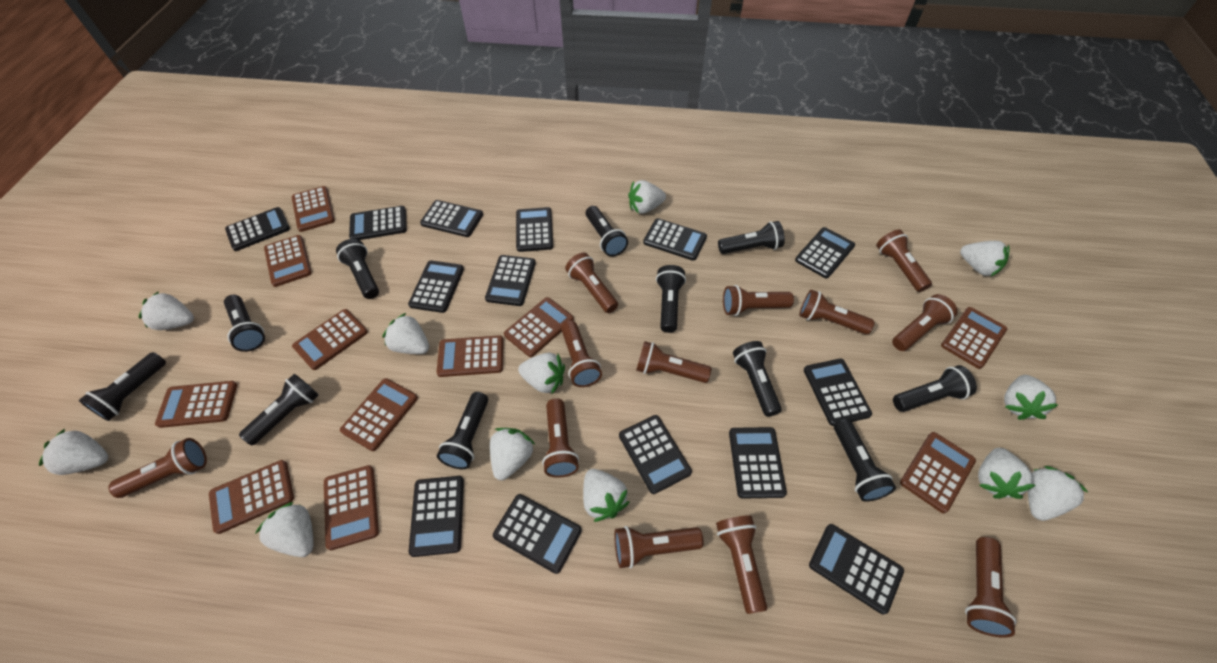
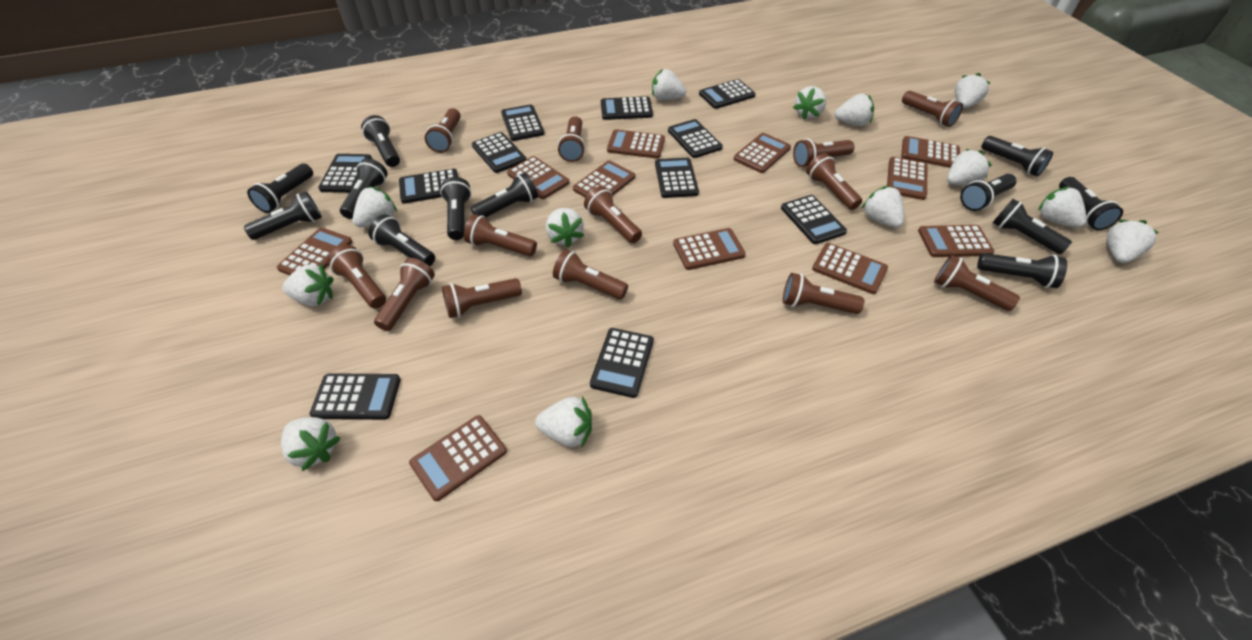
black calculator: [225,207,290,251] [349,206,407,240] [408,260,464,313] [409,476,464,557] [420,200,483,237] [485,255,536,306] [493,494,582,574] [516,207,553,252] [619,415,692,494] [643,218,707,261] [729,427,787,499] [795,227,855,278] [804,359,872,426] [809,524,904,615] = 14 -> [310,373,401,420] [318,154,372,193] [399,169,458,204] [472,132,526,173] [501,105,544,141] [590,328,654,398] [601,96,653,120] [655,158,699,198] [668,119,723,158] [699,79,755,109] [781,195,847,244] = 11
black flashlight: [79,352,166,421] [224,295,265,352] [239,374,319,445] [336,239,379,299] [437,392,488,469] [586,206,628,257] [656,265,686,333] [718,221,785,254] [733,341,782,417] [834,419,896,502] [893,365,977,412] = 11 -> [244,192,322,240] [247,164,313,213] [340,158,388,219] [361,115,400,167] [368,214,435,266] [440,177,471,240] [471,173,538,218] [960,174,1017,211] [977,253,1067,288] [981,136,1053,176] [993,199,1072,254] [1059,177,1123,230] = 12
brown flashlight: [108,438,207,498] [542,398,579,478] [561,320,602,387] [565,252,618,313] [614,526,704,569] [636,341,711,383] [716,516,767,614] [723,285,794,316] [799,290,875,334] [876,229,932,292] [892,294,958,351] [965,537,1017,638] = 12 -> [327,245,386,309] [374,258,435,331] [425,108,461,153] [442,278,522,318] [464,214,537,256] [553,250,628,300] [558,116,585,162] [584,186,642,243] [783,273,864,314] [793,139,854,167] [806,153,862,210] [902,91,963,127] [934,255,1020,311] = 13
white strawberry: [39,429,108,475] [139,291,194,330] [255,502,313,557] [383,313,429,354] [490,428,535,480] [518,353,565,395] [583,469,629,522] [628,180,666,214] [960,241,1010,277] [978,448,1035,499] [1004,375,1058,420] [1028,466,1089,521] = 12 -> [281,417,341,471] [282,264,333,306] [353,186,397,227] [535,396,592,447] [546,208,584,247] [652,69,686,100] [793,86,826,120] [835,93,874,126] [862,186,904,228] [947,149,992,185] [955,73,990,108] [1038,187,1087,228] [1107,220,1159,263] = 13

